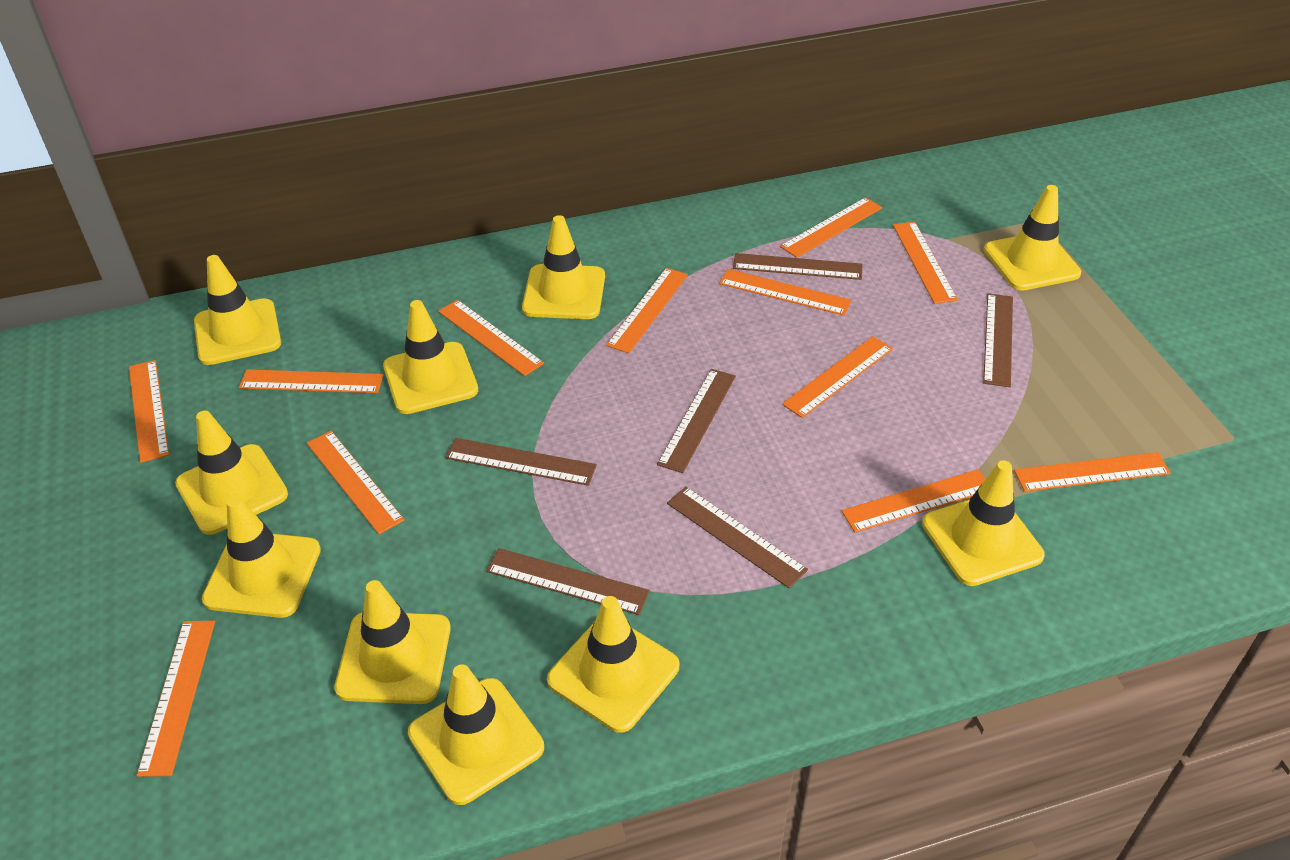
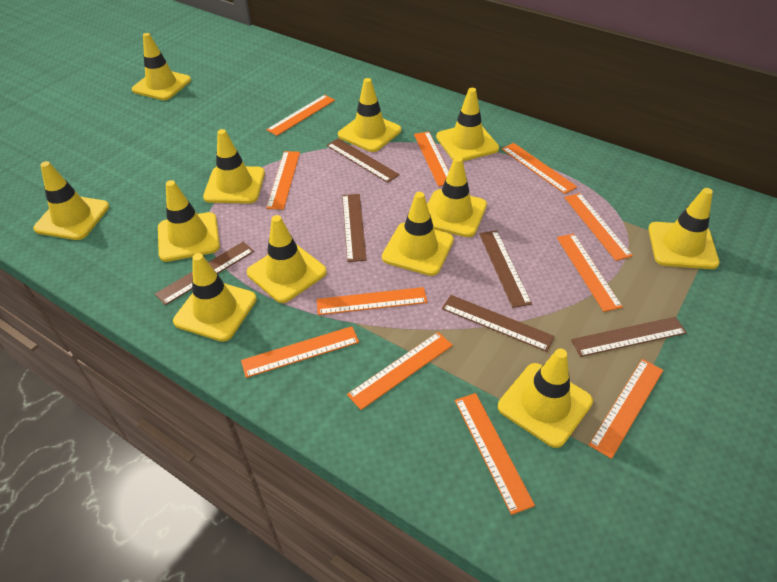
orange ruler: [129,360,169,463] [137,621,215,777] [239,369,384,393] [307,431,405,534] [438,300,544,376] [606,268,688,353] [719,269,851,316] [780,197,882,258] [782,336,893,418] [841,469,986,532] [893,221,958,304] [1014,452,1171,492] = 12 -> [241,326,359,378] [266,95,335,136] [266,151,300,210] [317,287,427,315] [347,332,453,410] [414,132,449,187] [455,393,535,515] [502,143,577,194] [557,234,623,312] [564,193,633,261] [589,359,663,459] = 11
yellow traffic cone: [175,411,288,535] [194,255,281,365] [202,496,321,618] [334,580,451,704] [383,300,478,414] [408,664,544,805] [522,215,605,319] [547,596,679,733] [922,460,1045,586] [984,185,1081,291] = 10 -> [33,161,109,240] [132,33,191,100] [158,180,220,262] [173,253,257,342] [203,129,265,204] [247,215,327,303] [338,78,401,152] [382,192,454,276] [427,156,487,237] [436,88,499,161] [498,349,593,448] [648,188,720,269] = 12

